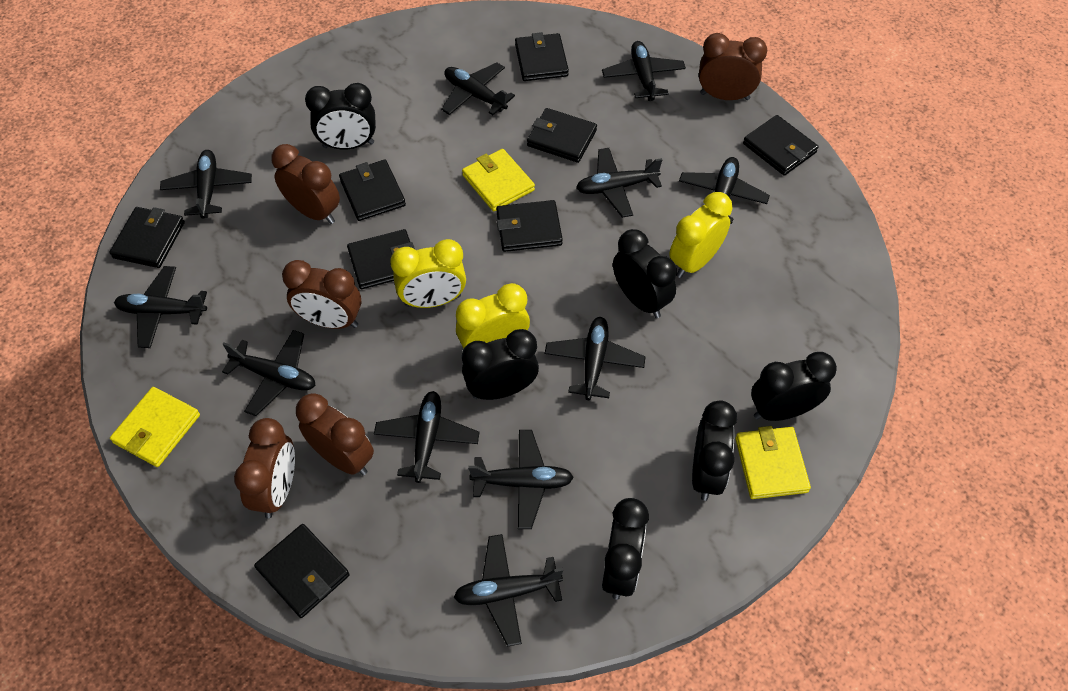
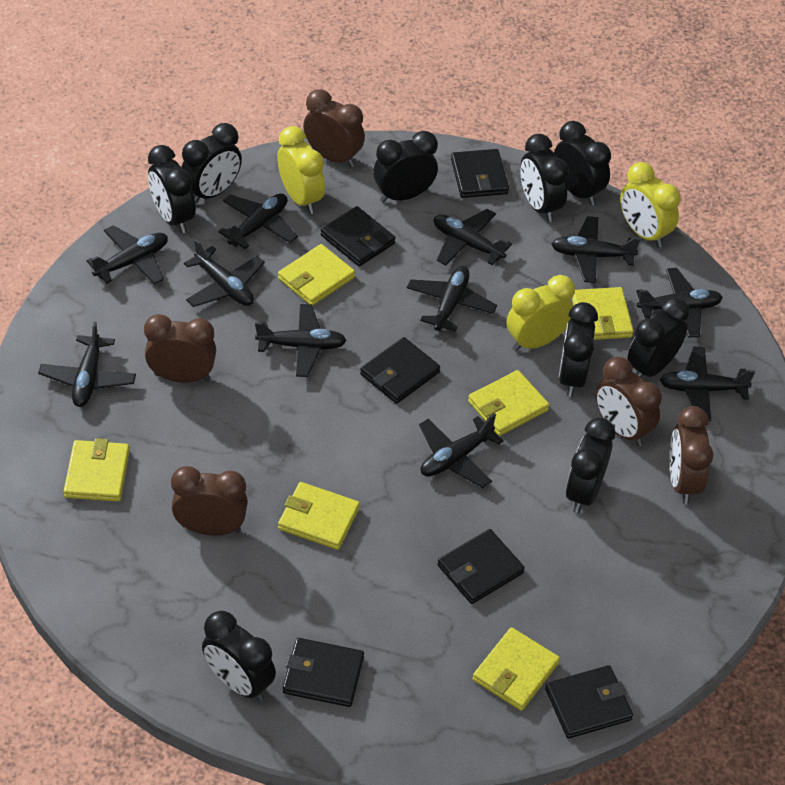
black clock: [305,83,376,150] [462,329,539,400] [602,498,649,600] [613,229,677,318] [692,401,737,501] [751,352,837,421] = 6 -> [148,145,196,233] [181,123,242,204] [202,611,276,701] [373,131,438,203] [520,134,569,222] [554,121,611,206] [559,302,598,397] [565,417,615,513] [628,297,690,378] = 9
black wallet: [110,207,185,268] [254,524,350,618] [339,160,406,221] [347,229,415,289] [496,200,563,252] [515,32,569,81] [527,108,597,163] [743,115,819,176] = 8 -> [283,638,364,707] [320,206,396,267] [360,337,440,404] [437,529,525,604] [451,149,509,198] [545,665,633,739] = 6
yellow wallet: [110,387,200,467] [462,149,535,211] [735,426,811,499] = 3 -> [64,438,130,502] [278,244,355,306] [278,482,360,550] [468,370,549,436] [473,627,560,711] [572,287,634,340] = 6

